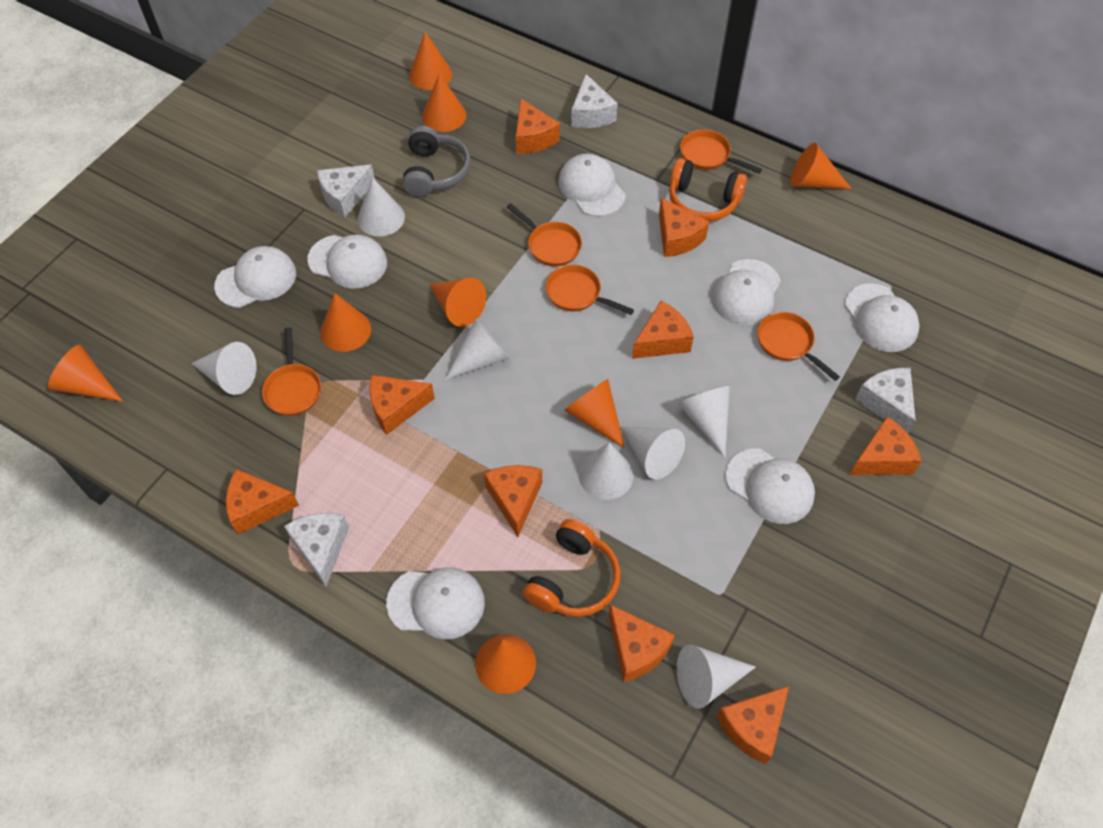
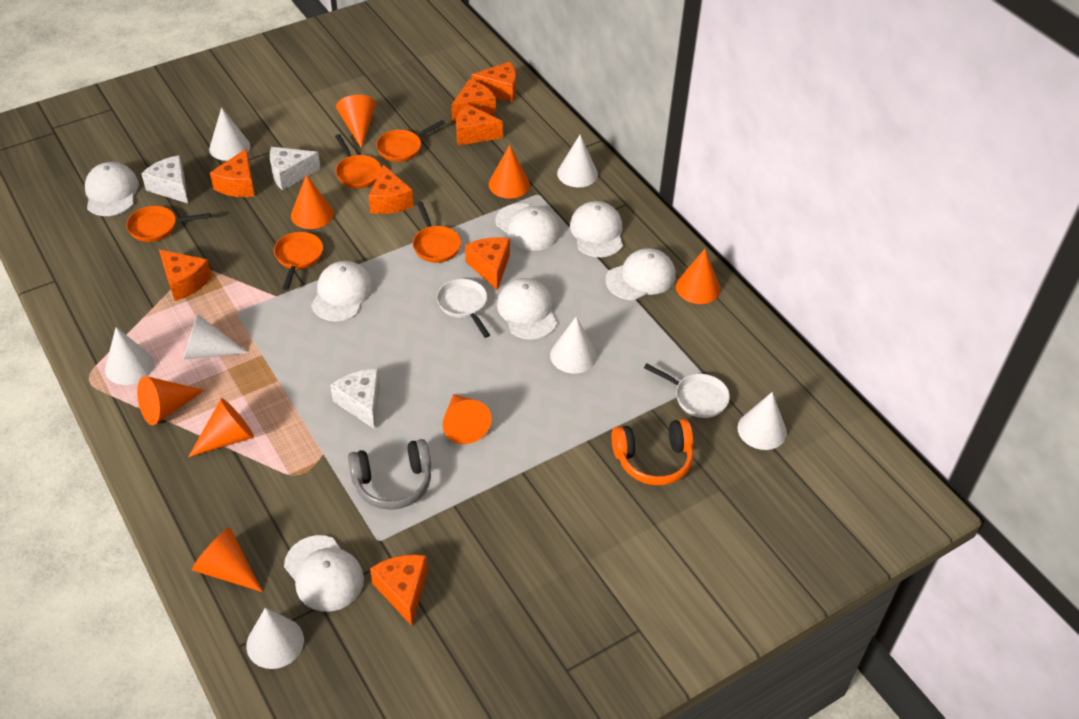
orange cheese: [226,469,299,534] [369,375,435,435] [484,465,542,537] [516,98,560,154] [608,605,675,682] [632,301,694,359] [659,197,709,257] [717,686,789,764] [850,417,922,475] = 9 -> [159,250,212,301] [210,149,255,197] [369,165,414,214] [370,554,428,626] [451,79,496,122] [456,103,503,146] [465,237,510,290] [471,62,516,102] = 8
orange headphones: [523,519,621,617] [669,158,747,222] = 2 -> [611,419,694,485] = 1
white cheese: [284,513,349,587] [317,165,375,218] [571,74,618,128] [855,368,916,433] = 4 -> [141,155,188,203] [270,147,321,191] [330,369,380,429] = 3
white pan: none = 0 -> [437,279,490,338] [644,363,730,418] = 2

